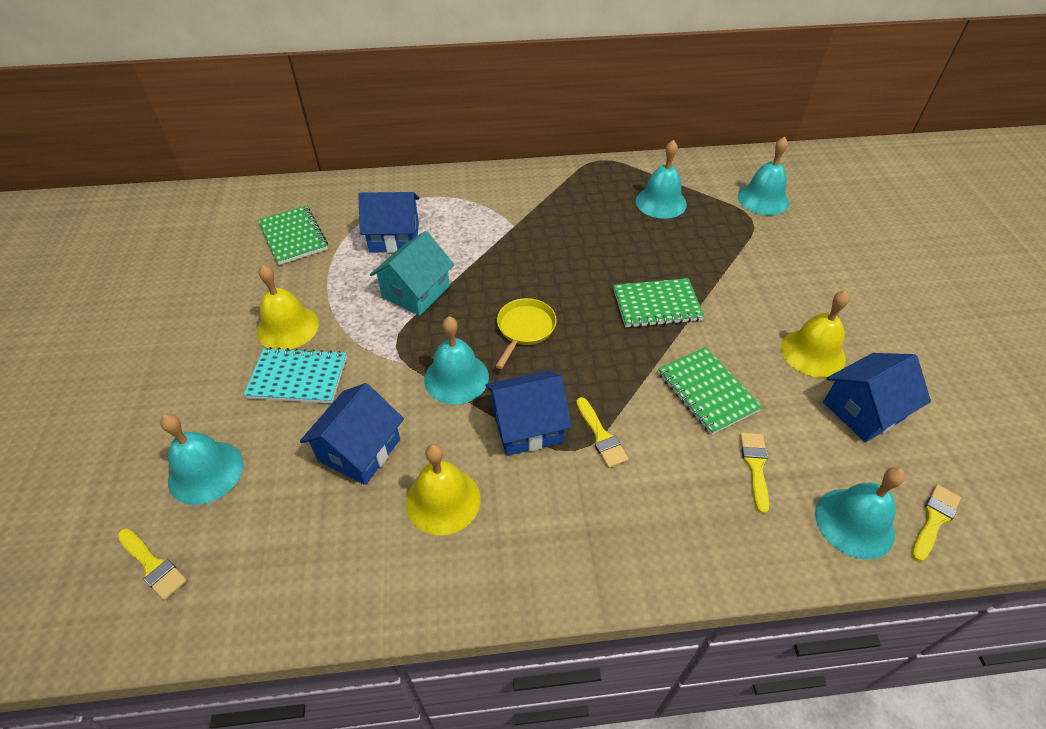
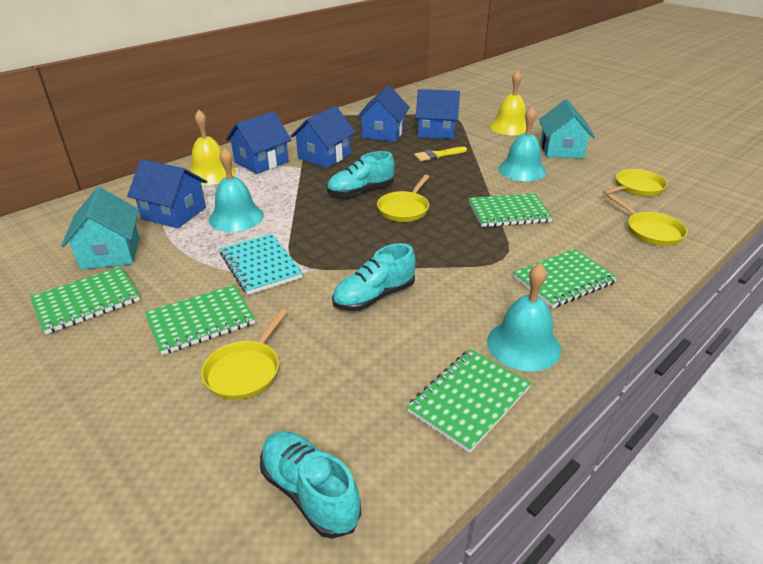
blue house: [300,383,404,485] [358,192,419,253] [485,370,572,456] [823,353,931,442] = 4 -> [127,159,207,228] [226,111,292,174] [291,106,356,168] [356,85,410,142] [416,89,460,139] = 5
green notebook: [258,206,328,265] [613,278,705,328] [658,347,762,435] = 3 -> [30,266,140,334] [145,285,255,355] [407,349,531,453] [468,193,553,227] [513,249,618,308] = 5
turquoise bell: [160,414,243,505] [424,317,489,404] [636,140,687,219] [738,137,789,215] [815,467,905,559] = 5 -> [209,148,264,232] [487,263,561,372] [498,107,546,181] = 3
turquoise house: [370,231,454,316] = 1 -> [61,187,139,270] [539,99,595,158] = 2
turquoise shoe: none = 0 -> [260,431,361,539] [327,151,395,197] [332,243,416,311] = 3
yellow bell: [257,265,319,350] [406,444,481,536] [781,291,849,377] = 3 -> [189,110,235,185] [490,70,526,135] = 2
yellow brush: [118,529,187,600] [576,397,628,468] [740,433,769,514] [912,485,961,562] = 4 -> [414,147,467,161] = 1
yellow pan: [495,298,557,369] = 1 -> [201,309,287,400] [377,175,429,222] [602,169,667,196] [608,194,687,246] = 4

